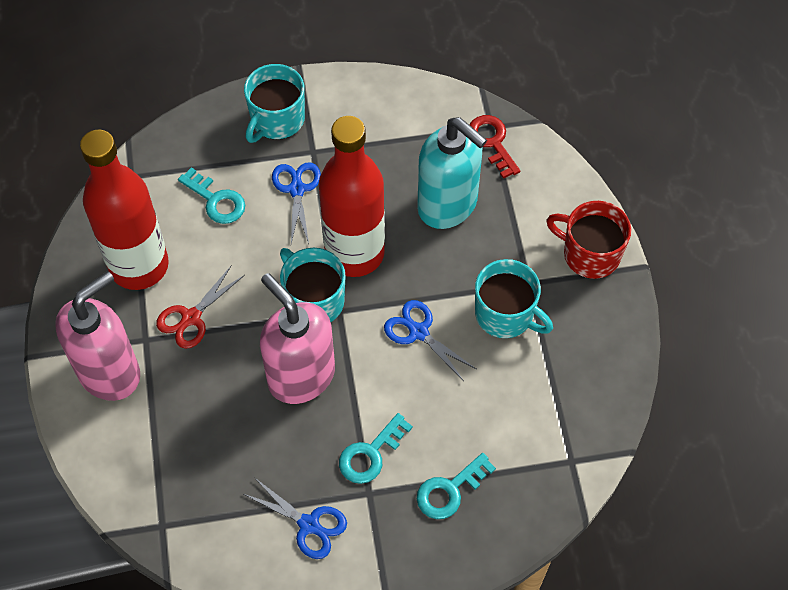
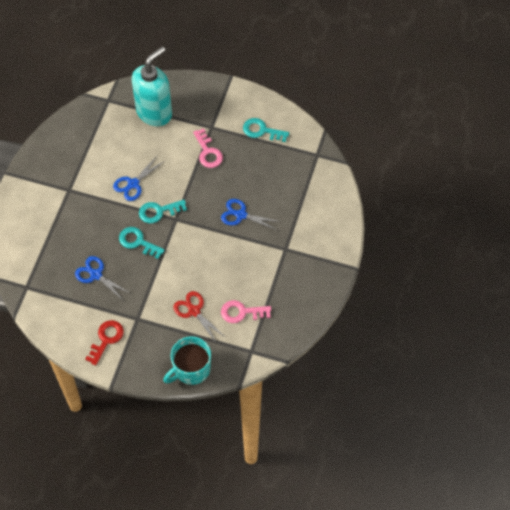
pink key: none = 0 -> [193,128,223,168] [221,300,271,323] = 2
pink soap dispenser: [56,271,140,401] [260,273,335,404] = 2 -> none = 0
red bottle: [80,130,169,290] [319,116,385,277] = 2 -> none = 0
red mug: [546,201,631,279] = 1 -> none = 0
turquoise mug: [244,64,305,143] [280,248,346,322] [475,259,553,338] = 3 -> [163,336,211,385] = 1

